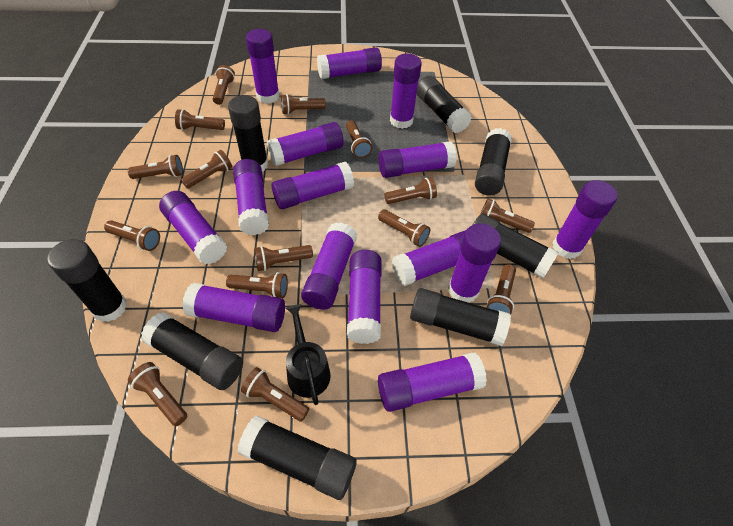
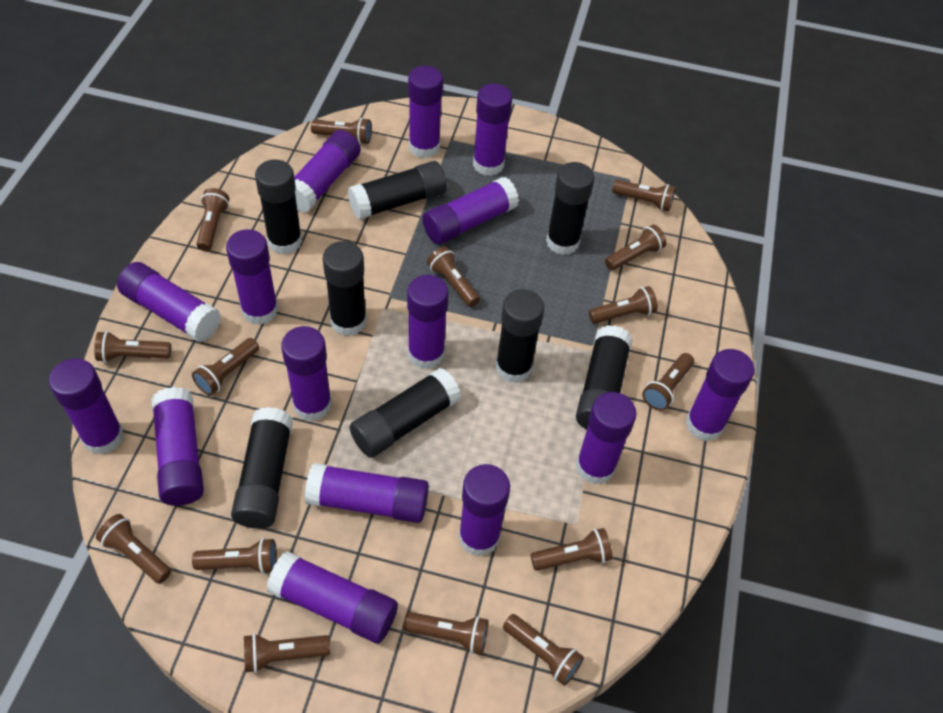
black watering can: [286,304,331,405] = 1 -> none = 0

